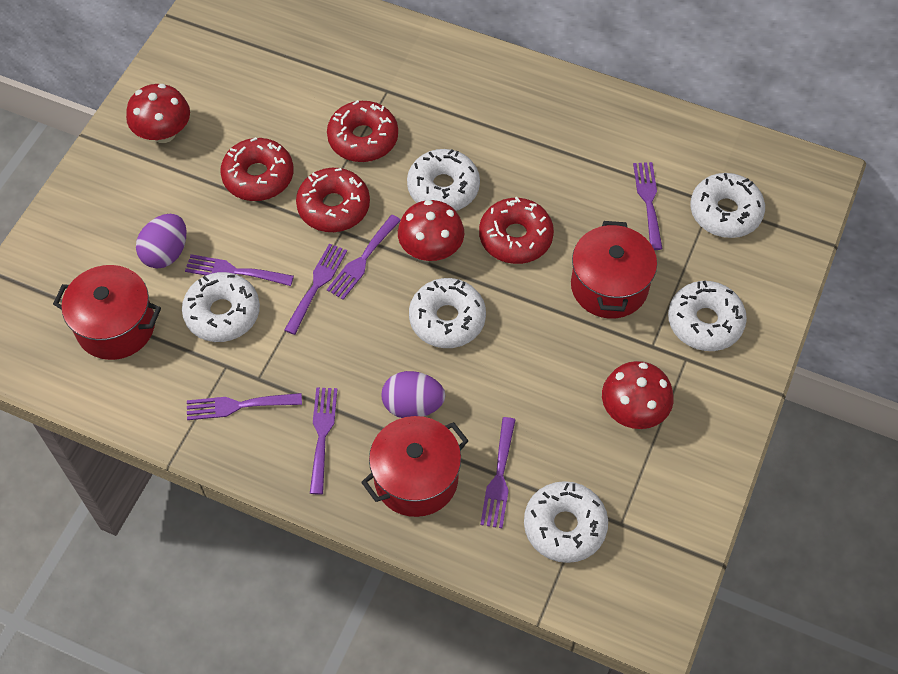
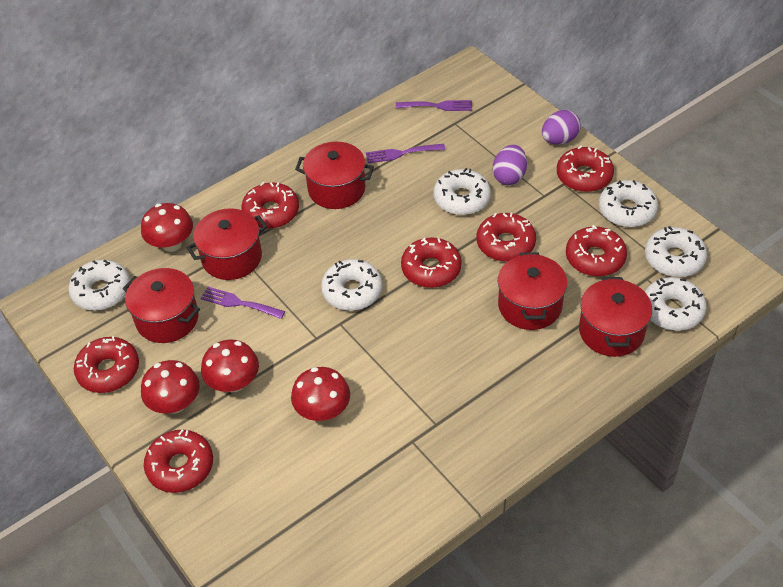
purple fork: [185,254,294,286] [187,393,302,420] [284,243,347,335] [310,387,337,494] [327,215,401,300] [480,417,515,528] [633,162,663,250] = 7 -> [200,287,285,319] [366,144,445,163] [396,100,472,111] = 3
red donut: [220,137,294,201] [296,168,370,232] [327,100,398,162] [479,197,554,264] = 4 -> [74,336,139,393] [144,429,213,493] [241,182,299,229] [401,238,462,288] [477,213,536,262] [557,146,614,192] [566,225,627,276] = 7
red mushroom: [126,84,190,143] [398,200,464,261] [602,361,674,429] = 3 -> [141,203,193,252] [141,360,200,413] [201,340,259,392] [291,367,350,421] = 4
red pot: [53,265,161,360] [361,416,469,517] [571,221,657,319] = 3 -> [123,268,200,343] [186,208,267,280] [295,142,374,209] [498,252,567,330] [579,277,652,357] = 5

